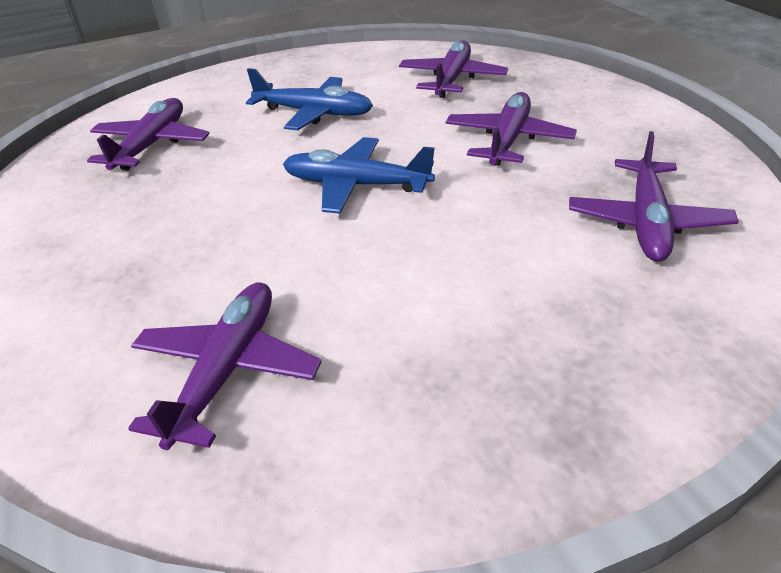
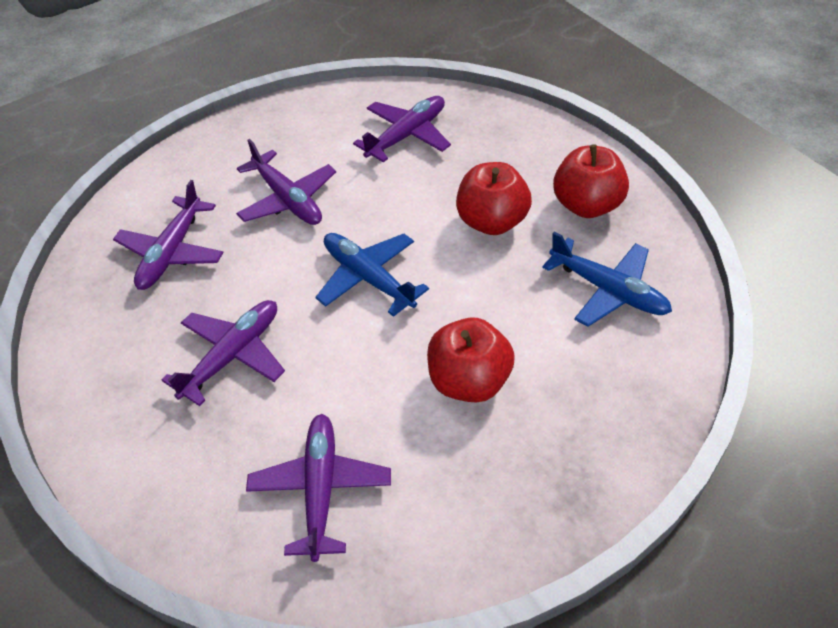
red apple: none = 0 -> [427,317,515,403] [456,162,532,235] [553,144,629,218] = 3

